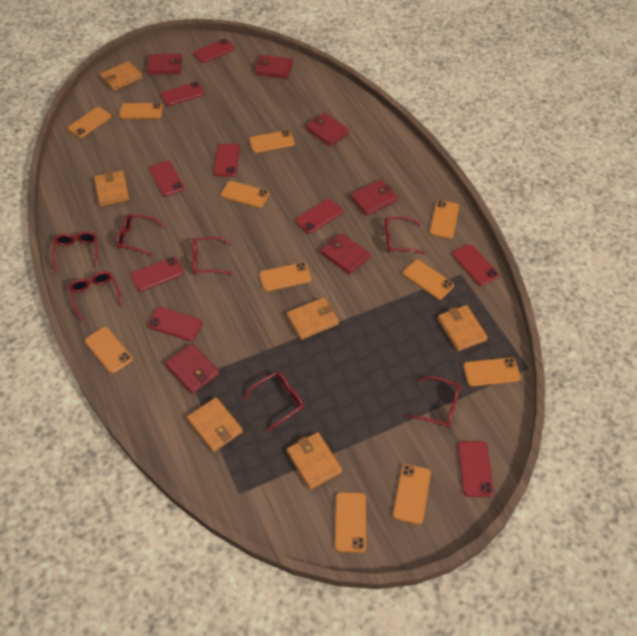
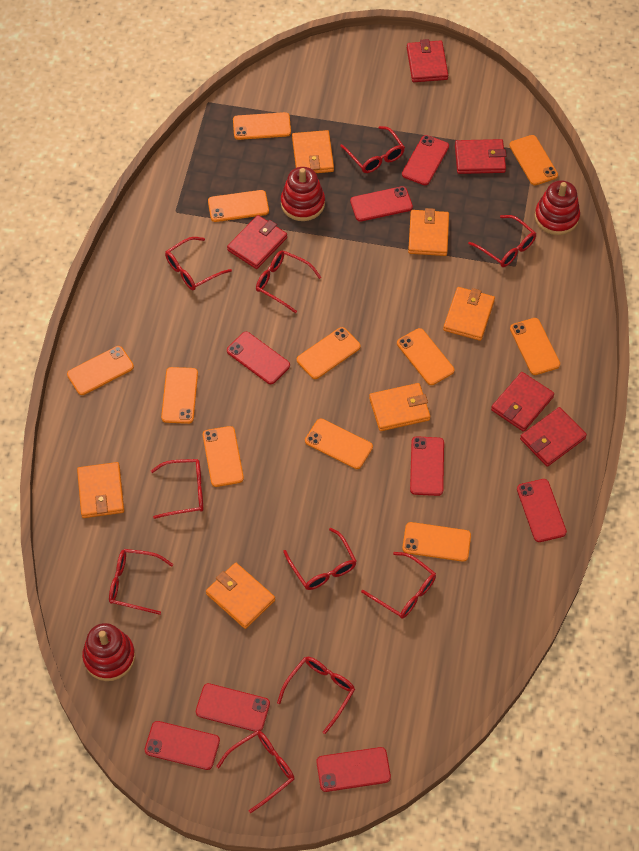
red glasses: [52,231,98,273] [68,271,123,321] [116,214,165,256] [192,237,232,275] [244,372,304,432] [385,216,425,254] [406,376,460,427] = 7 -> [109,549,173,615] [151,459,203,519] [165,237,232,290] [216,730,295,813] [256,250,321,313] [277,657,355,734] [283,528,357,590] [340,126,405,173] [361,552,436,619] [468,215,536,267] = 10
red phone: [131,257,184,292] [147,307,203,341] [149,161,184,197] [161,82,205,106] [193,39,235,63] [213,144,240,177] [295,199,343,234] [452,244,499,286] [458,441,493,497] = 9 -> [145,721,220,770] [196,683,270,732] [227,332,290,384] [316,747,391,792] [350,186,413,222] [402,135,449,185] [410,436,444,496] [517,479,567,542] = 8
red stacking toy: none = 0 -> [82,623,135,681] [281,167,325,221] [535,180,580,235] = 3
red wallet: [146,54,182,74] [165,344,219,394] [255,55,293,79] [306,113,349,146] [320,233,371,275] [350,180,398,216] = 6 -> [227,215,287,269] [407,39,448,82] [455,139,506,174] [491,372,554,432] [520,407,587,467] = 5

